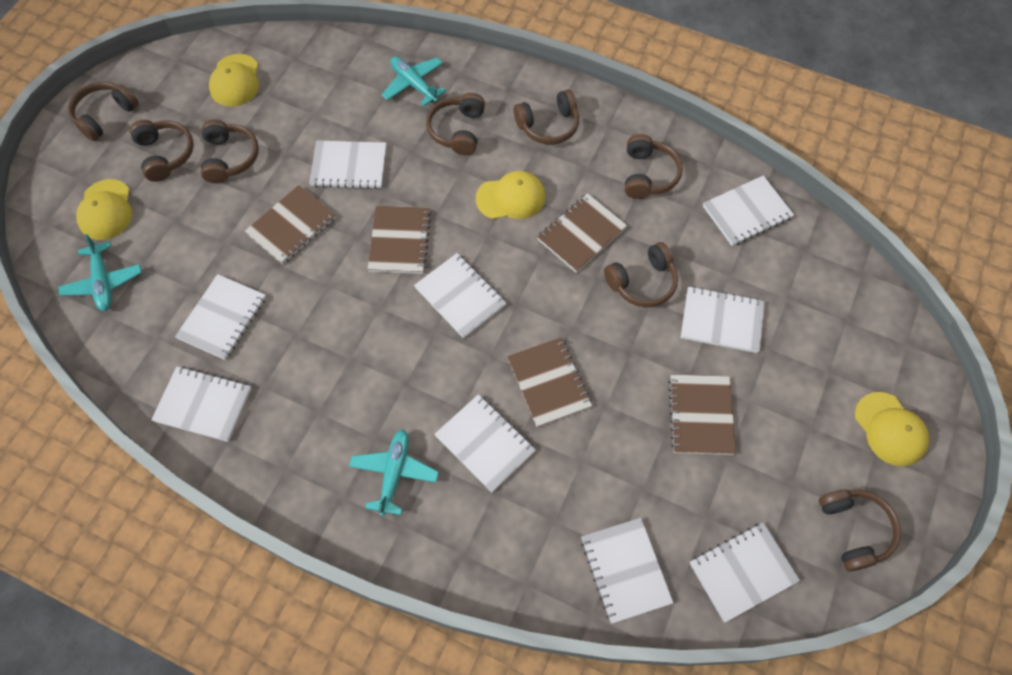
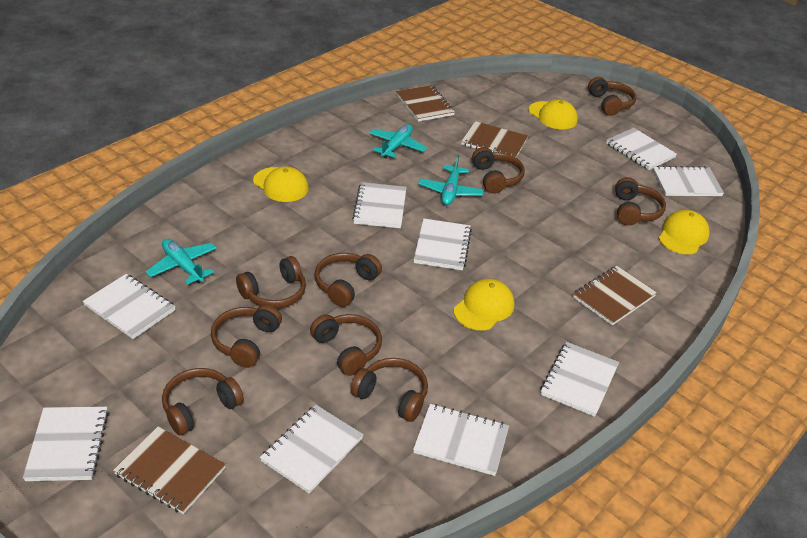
brown headphones: [68,82,139,141] [130,120,194,182] [201,119,259,183] [426,93,485,155] [514,89,579,145] [604,242,678,307] [625,134,683,199] [819,490,901,572] = 8 -> [162,368,244,435] [211,305,282,368] [236,256,306,309] [310,314,382,376] [315,253,382,307] [350,358,428,422] [472,147,525,194] [588,77,636,116] [615,177,666,226] = 9
brown notebook: [245,185,336,264] [368,206,431,274] [507,337,592,428] [537,193,627,273] [668,375,736,455] = 5 -> [113,427,226,514] [396,85,455,122] [461,121,528,158] [573,266,657,325] = 4

